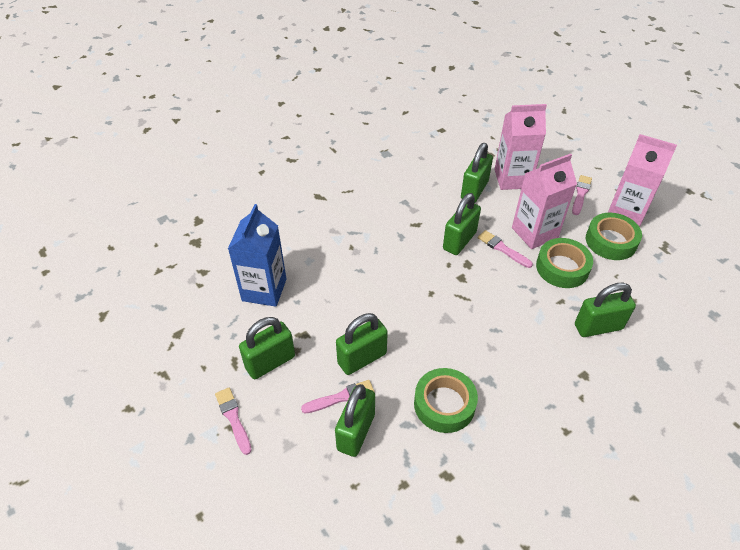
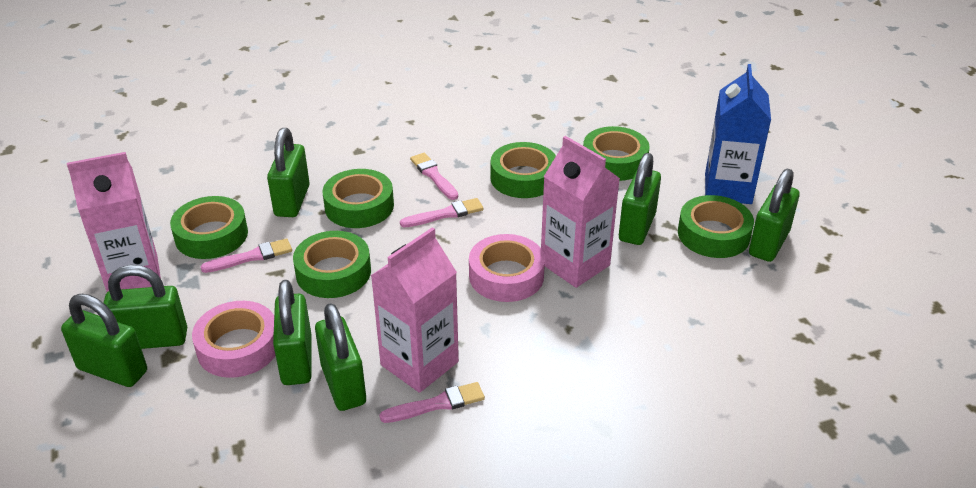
green padlock: [239,317,295,379] [335,384,375,457] [336,313,388,375] [443,193,481,255] [461,143,493,203] [575,283,636,337] = 6 -> [61,294,147,387] [104,265,187,349] [267,128,310,217] [273,280,312,385] [315,303,366,411] [619,153,661,245] [749,169,800,262] = 7
green tape: [414,368,478,433] [536,238,593,288] [586,213,642,260] = 3 -> [170,196,248,259] [293,231,371,298] [323,169,394,228] [490,142,556,198] [583,126,650,181] [678,195,754,258] = 6
pink tape: none = 0 -> [192,301,276,378] [469,234,545,302] = 2

